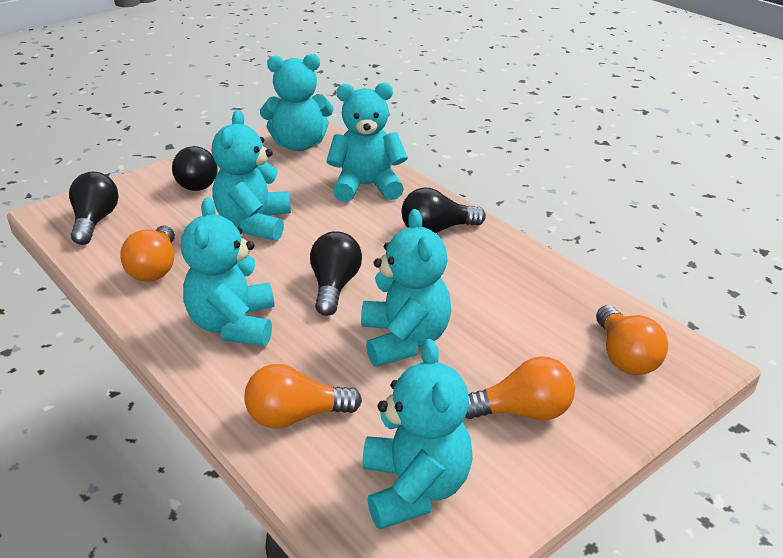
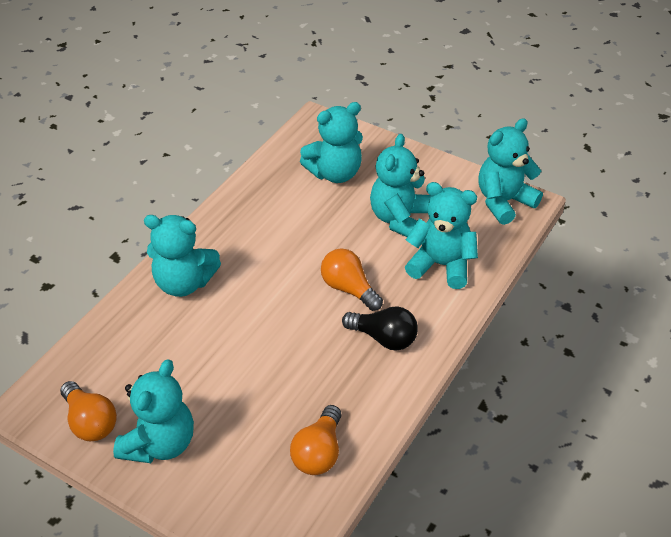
black light bulb: [69,172,119,245] [172,146,218,191] [310,231,362,316] [402,188,486,234] = 4 -> [342,307,418,351] = 1
orange light bulb: [121,225,175,282] [245,364,362,429] [465,356,575,420] [596,305,668,375] = 4 -> [60,381,117,441] [290,405,341,475] [321,248,383,311] = 3

